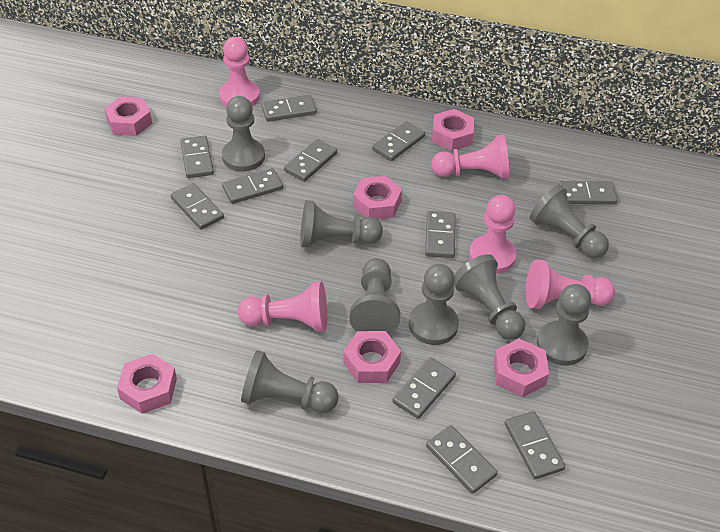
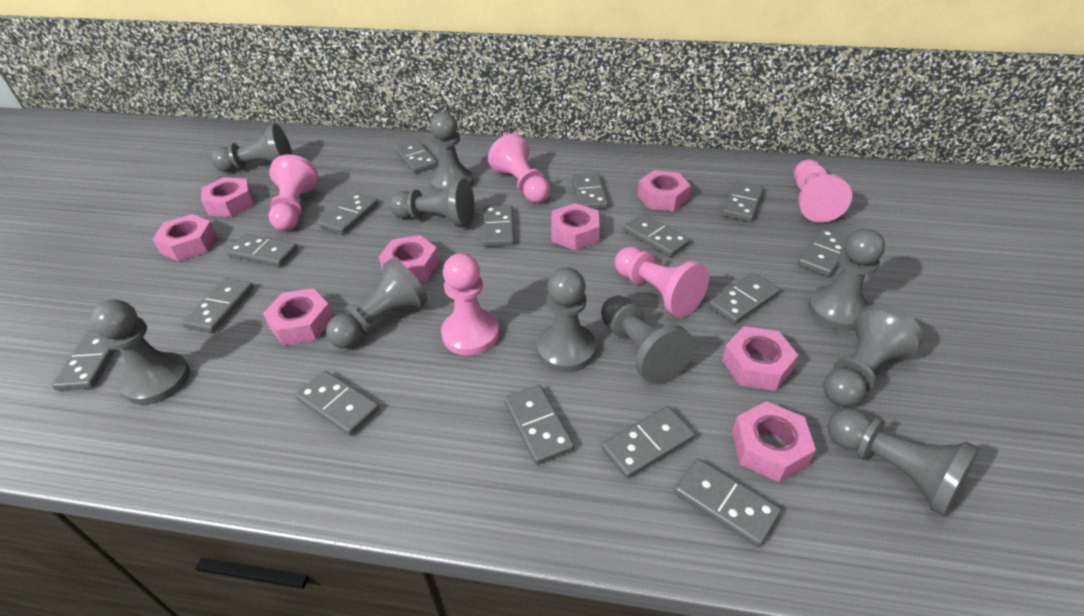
grey domino: [171,183,224,230] [180,136,214,178] [222,168,283,204] [261,95,316,122] [284,139,337,182] [372,121,425,161] [392,357,456,419] [425,211,456,258] [426,425,498,494] [505,411,565,479] [558,181,618,204] = 11 -> [52,330,116,391] [182,278,254,333] [226,234,298,267] [295,371,379,436] [319,193,378,235] [395,140,438,173] [483,205,514,247] [504,385,574,465] [572,173,608,209] [602,406,695,479] [623,214,690,257] [674,459,781,547] [708,272,780,324] [722,181,764,222] [798,228,848,277] = 15
grey pawn: [222,96,265,171] [241,350,339,413] [300,200,383,247] [349,258,400,335] [409,264,459,345] [454,254,525,340] [530,185,609,258] [537,284,591,365] = 8 -> [90,299,190,405] [211,124,292,172] [326,258,427,348] [390,178,475,227] [430,112,474,193] [537,267,596,372] [601,296,694,384] [808,229,885,330] [823,304,923,407] [828,408,979,517] = 10
pink nut: [104,96,152,136] [117,354,177,414] [343,331,401,383] [353,176,402,220] [432,109,474,151] [494,339,549,397] = 6 -> [152,214,217,261] [201,177,254,217] [263,288,333,345] [379,235,439,282] [551,203,600,250] [638,170,691,211] [722,326,798,391] [732,401,816,482] = 8

